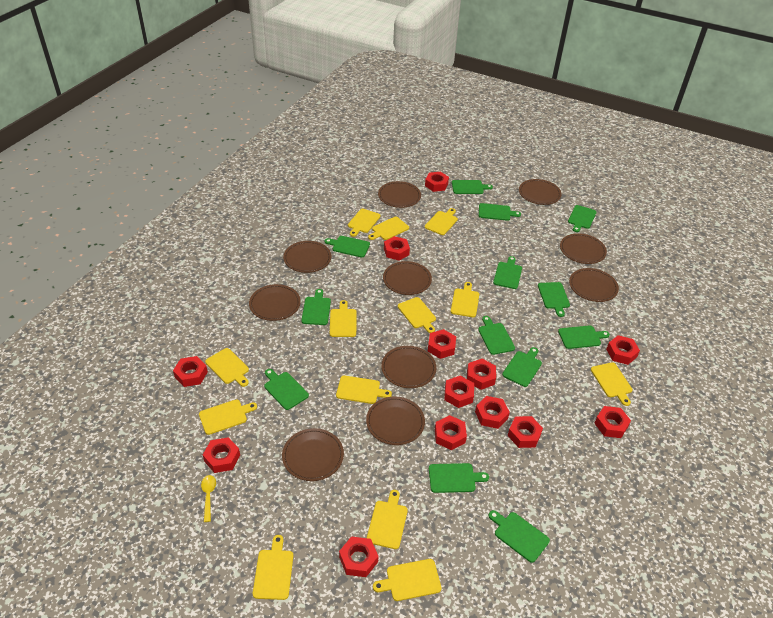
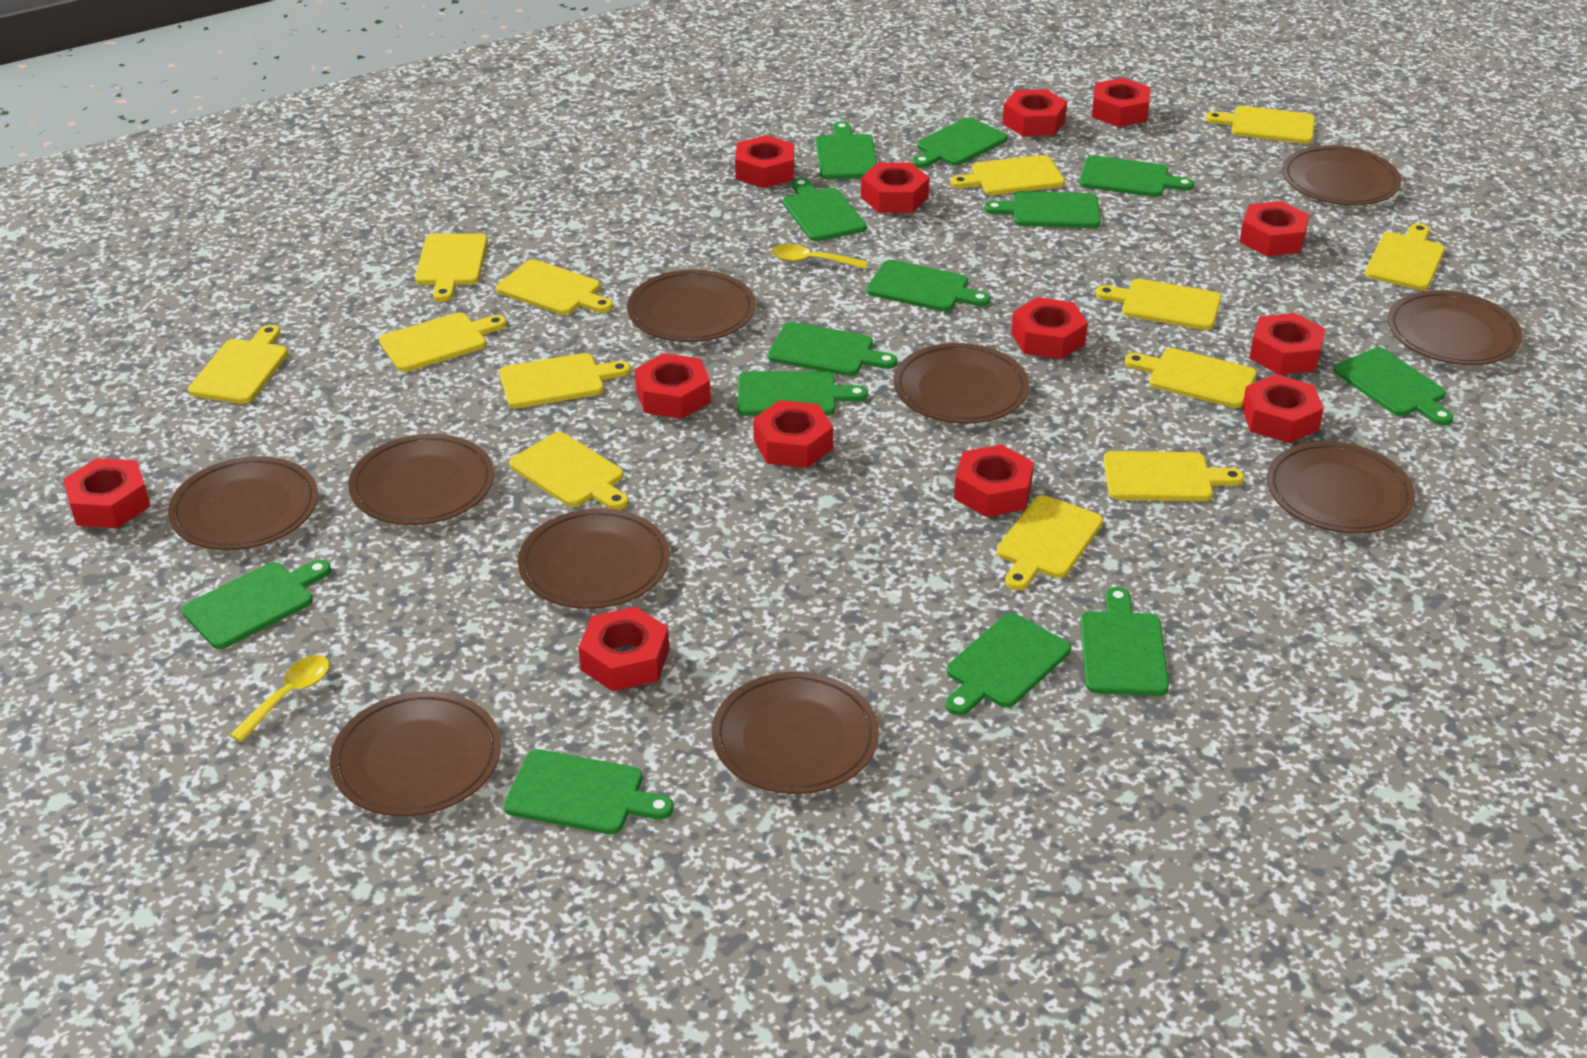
yellow spoon: [201,475,216,522] = 1 -> [230,655,330,742] [772,244,868,269] = 2

